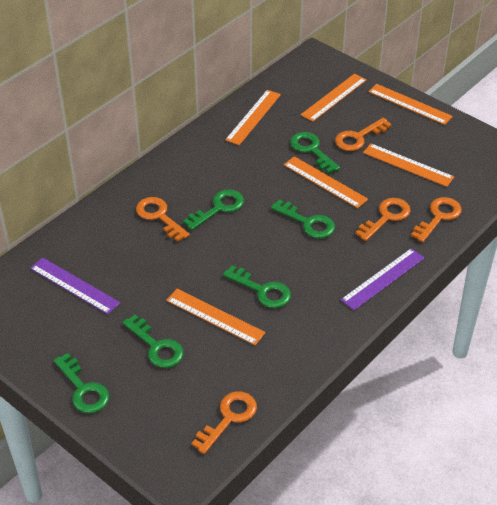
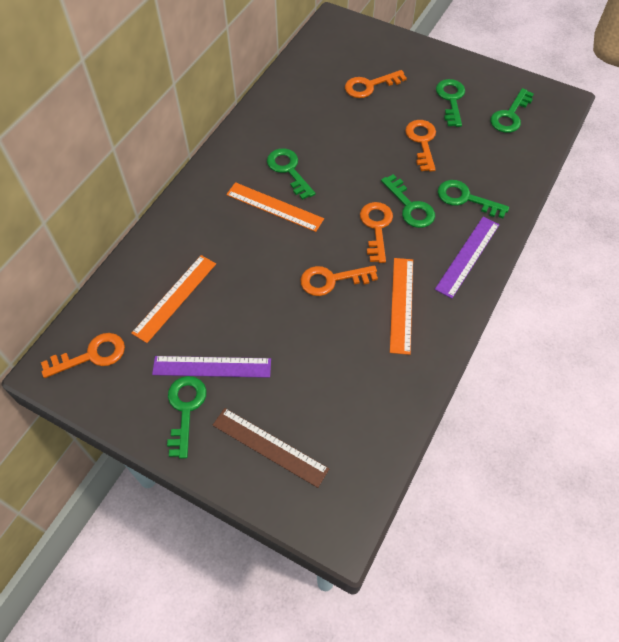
brown ruler: none = 0 -> [213,408,329,488] = 1
orange ruler: [166,289,266,345] [225,90,281,145] [284,156,368,208] [301,74,367,122] [363,144,454,187] [368,84,453,125] = 6 -> [131,255,216,343] [226,182,324,232] [390,258,413,355] = 3

